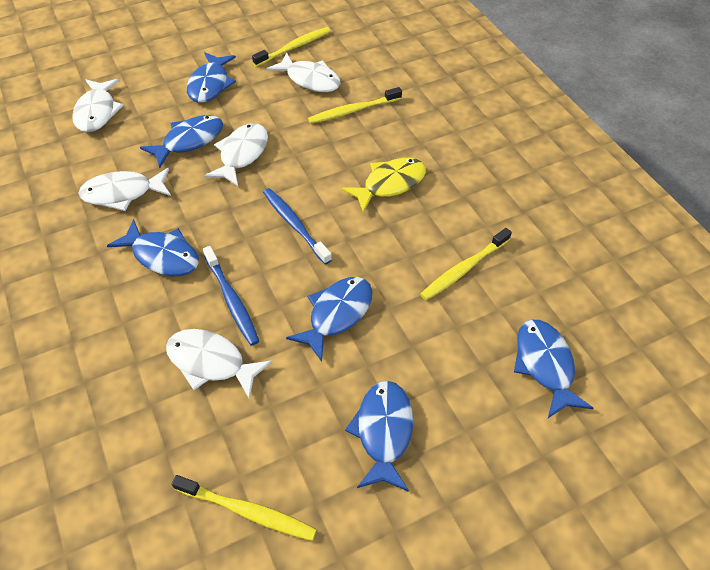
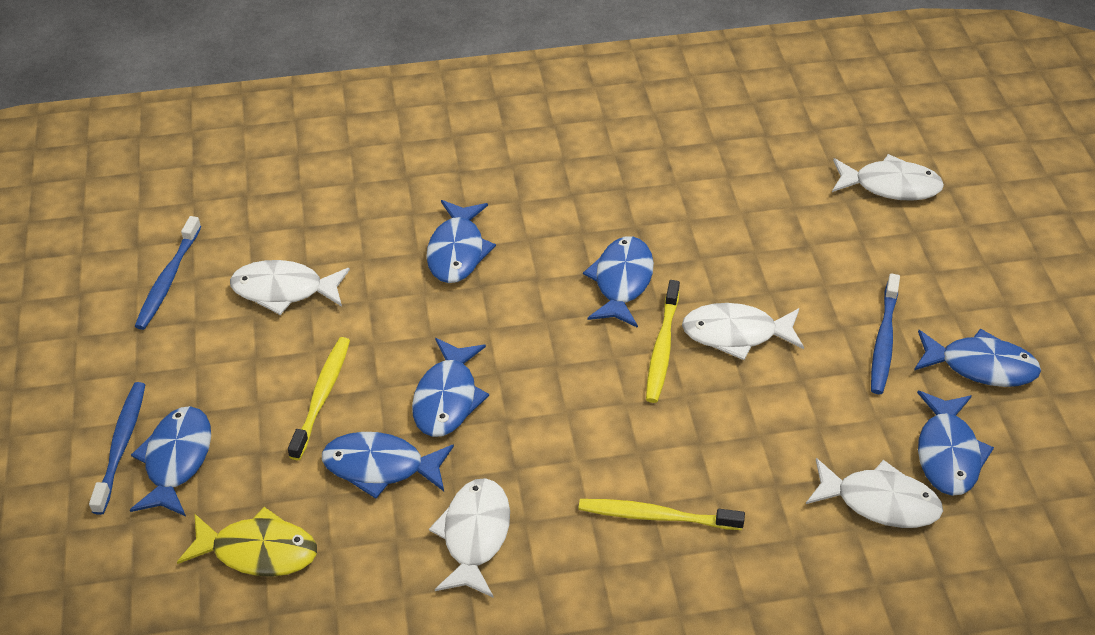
blue fish: [107,219,199,276] [140,115,223,168] [187,52,236,103] [286,277,372,362] [345,381,413,492] [514,320,593,418] = 6 -> [130,406,211,516] [322,432,454,499] [412,338,489,437] [426,200,496,283] [583,236,654,328] [914,328,1041,387] [917,391,994,496] = 7
blue toothbrush: [203,246,259,346] [263,188,332,265] = 2 -> [89,382,145,515] [135,216,201,330] [871,273,900,394] = 3
yellow toothbrush: [172,475,317,541] [252,27,330,67] [308,87,402,124] [420,228,512,300] = 4 -> [288,337,350,460] [578,499,745,530] [646,280,680,403] = 3

